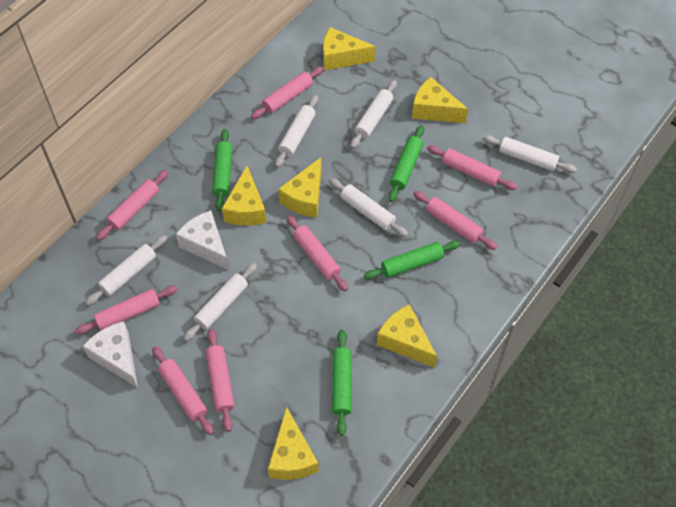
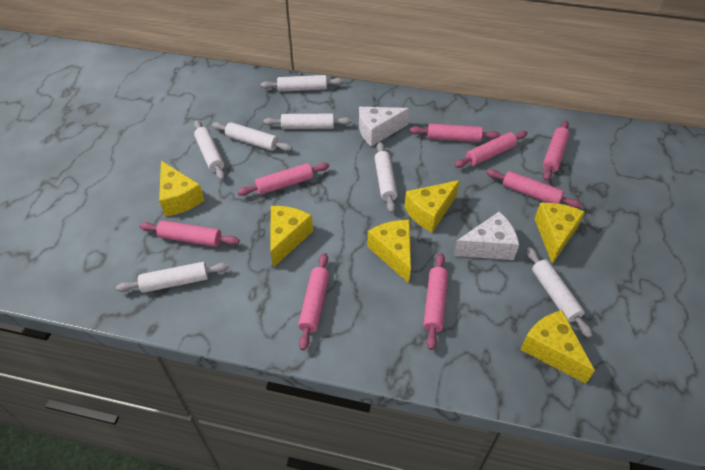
green rolling pin: [212,129,232,211] [332,330,351,436] [364,240,461,280] [388,125,424,202] = 4 -> none = 0
white rolling pin: [85,235,168,306] [183,263,257,341] [275,95,318,168] [329,178,408,237] [351,80,397,149] [483,135,576,173] = 6 -> [116,262,229,293] [194,120,225,180] [212,122,292,151] [261,75,344,92] [263,114,352,129] [374,142,398,213] [526,247,592,338] = 7

